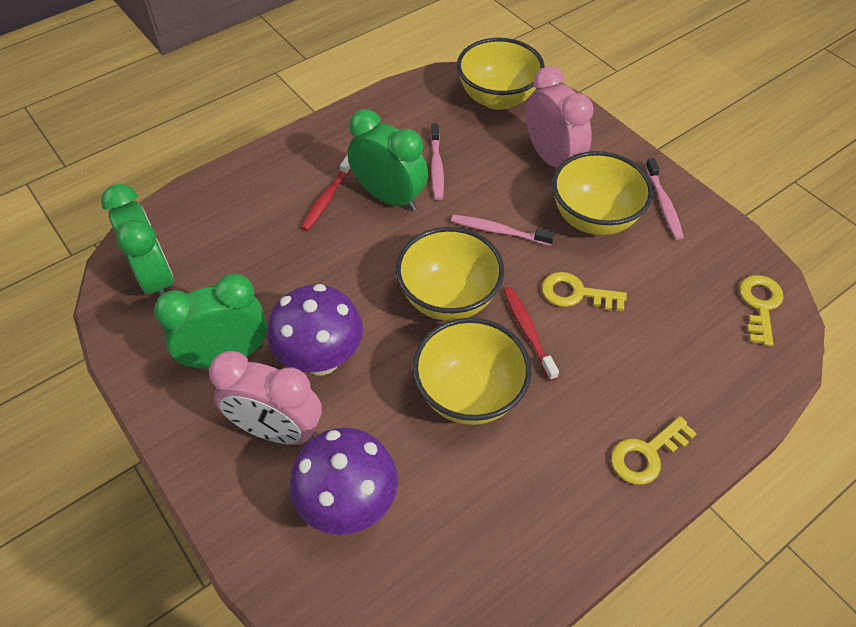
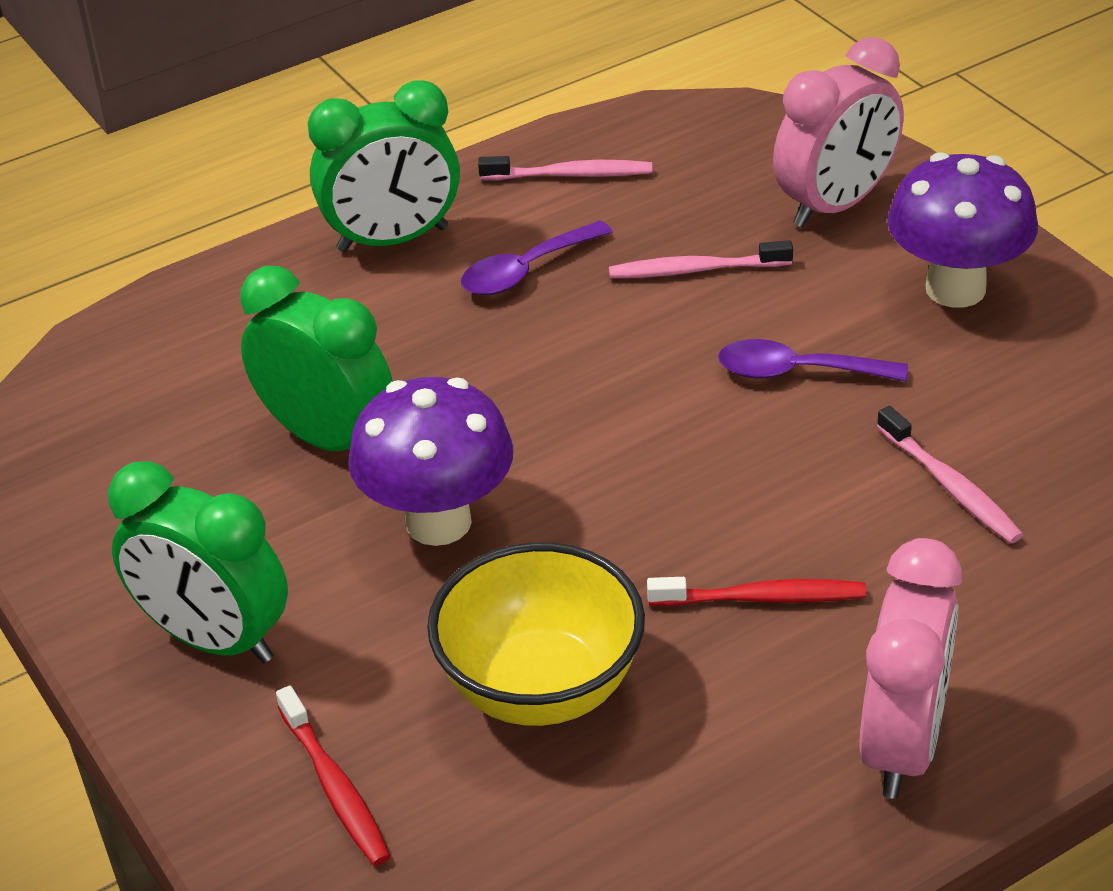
purple spoon: none = 0 -> [461,221,613,295] [718,339,908,381] = 2
yellow bowl: [396,227,504,321] [412,318,531,425] [457,38,545,110] [552,151,653,235] = 4 -> [427,542,645,726] = 1
yellow key: [542,272,627,311] [611,416,697,485] [739,275,784,346] = 3 -> none = 0

